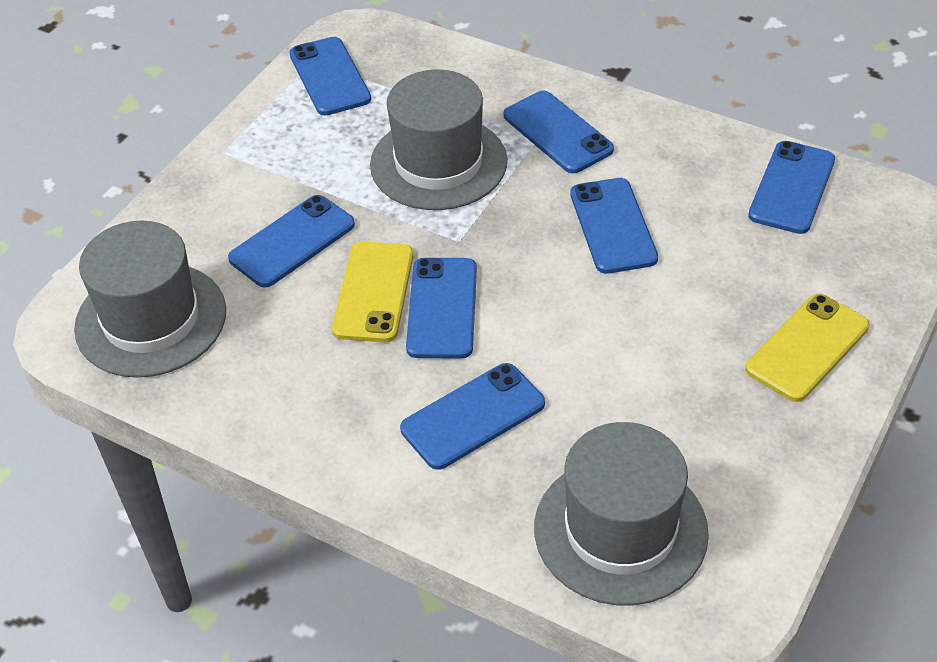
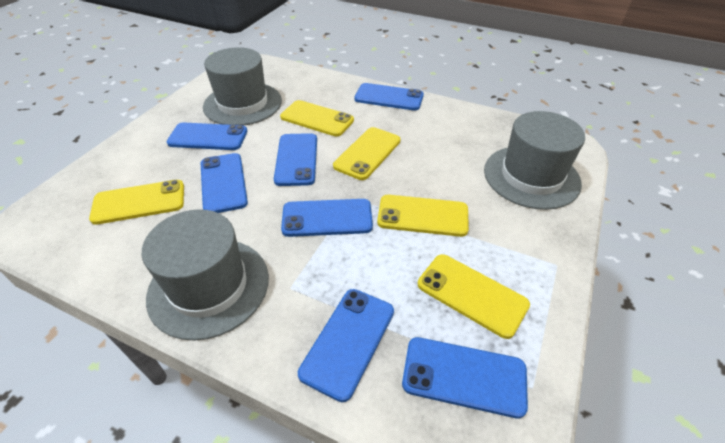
yellow phone: [332,242,413,342] [745,294,869,402] = 2 -> [89,180,184,225] [280,100,354,136] [333,127,400,180] [377,195,469,237] [418,254,530,339] = 5

